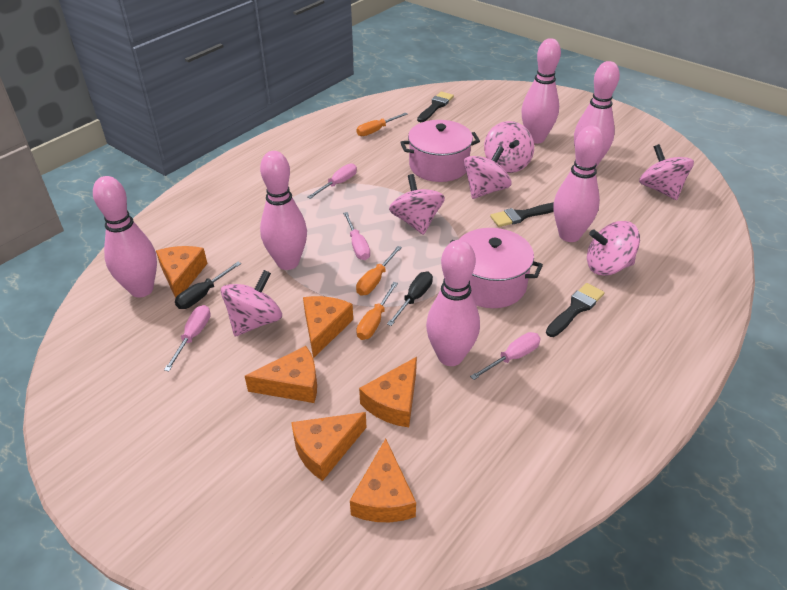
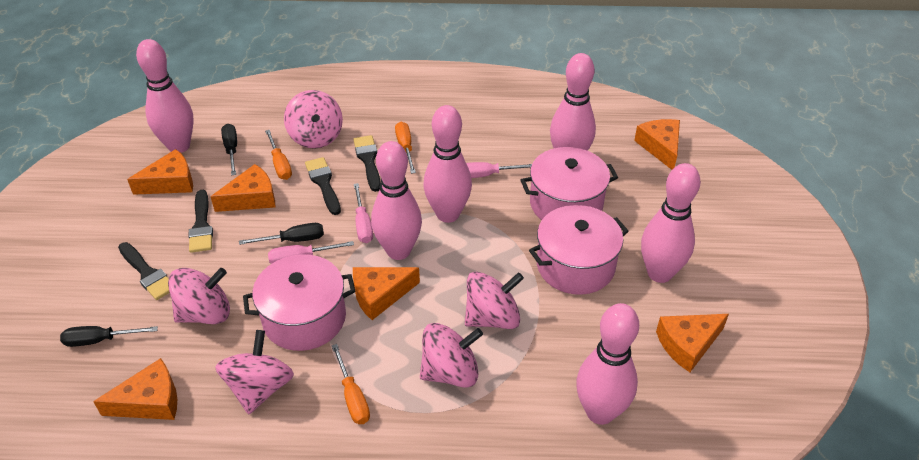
black brush: [417,92,454,122] [490,202,554,227] [546,283,605,337] = 3 -> [118,242,170,300] [188,190,213,253] [305,157,341,215] [353,135,381,192] = 4
black screwdriver: [175,262,241,309] [387,272,433,326] = 2 -> [60,326,158,347] [221,124,237,175] [239,223,324,245] = 3
pink pot: [400,120,480,182] [449,228,543,308] = 2 -> [243,254,355,351] [521,147,618,220] [529,205,629,295] = 3
pink screwdriver: [164,305,211,371] [307,164,357,199] [343,212,370,260] [470,332,541,380] = 4 -> [268,241,354,264] [354,183,373,243] [466,162,532,178] = 3
pink spinning top: [221,270,282,336] [389,174,445,235] [464,146,511,199] [484,121,534,173] [587,221,640,276] [639,144,694,200] = 6 -> [168,268,230,324] [215,330,294,414] [284,90,343,149] [420,323,483,388] [465,272,524,329] = 5

